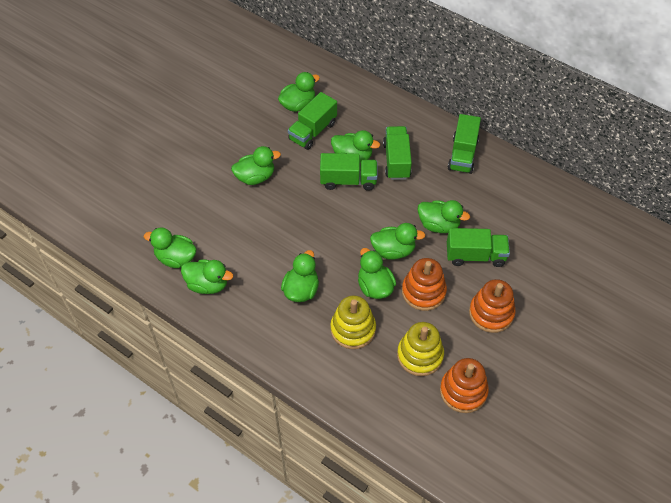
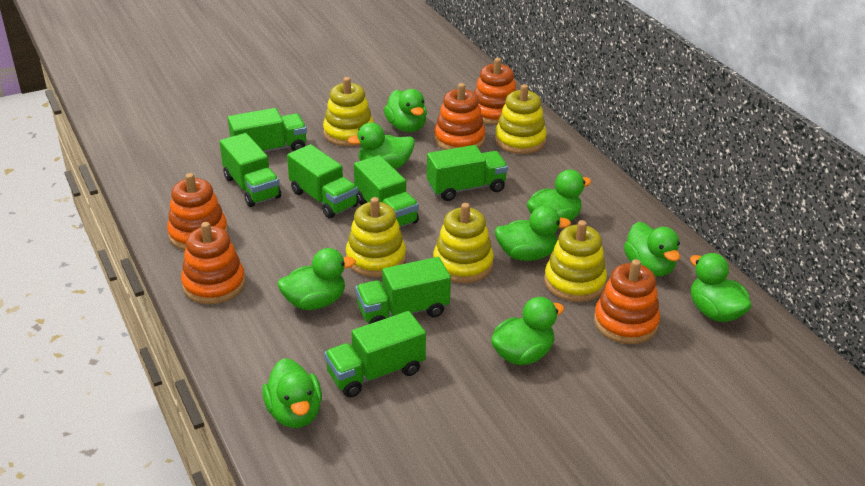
green truck: [288,92,337,150] [320,153,377,191] [383,126,412,180] [447,228,510,267] [448,114,481,174] = 5 -> [220,133,281,207] [228,108,307,152] [287,144,358,218] [324,311,426,398] [354,155,419,227] [355,257,451,324] [427,145,508,201] = 7
orange stacking toy: [402,258,447,311] [440,358,489,413] [469,279,515,333] = 3 -> [167,173,228,250] [181,222,245,304] [434,83,486,150] [474,58,516,125] [594,259,660,344] = 5
yellow stacking toy: [330,295,376,349] [397,322,444,376] = 2 -> [323,77,374,146] [346,197,406,277] [433,203,494,283] [495,84,547,154] [544,220,607,302] = 5

